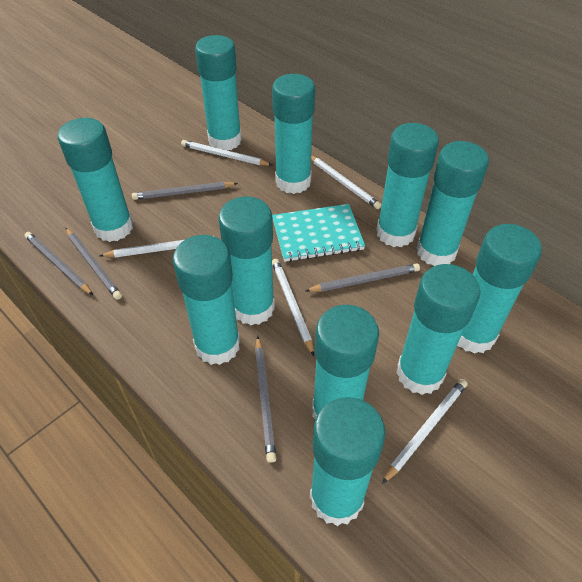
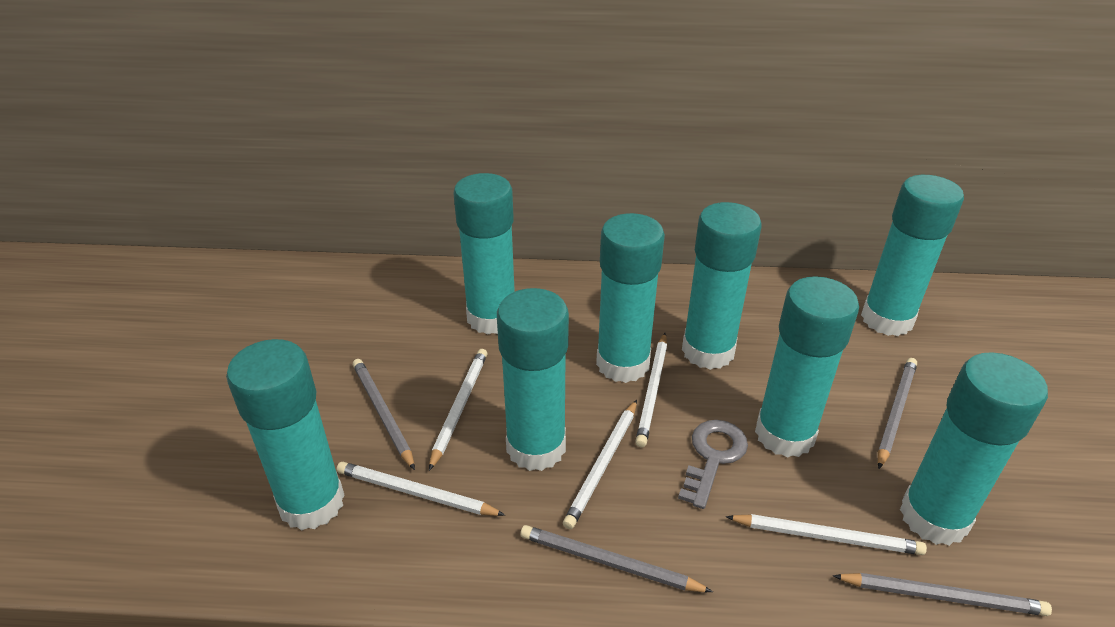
grey key: none = 0 -> [678,420,748,509] = 1
grey pencil: [24,232,94,296] [66,228,122,300] [132,182,238,200] [255,336,276,463] [305,263,420,292] = 5 -> [353,359,415,470] [520,525,713,592] [833,573,1052,616] [878,358,917,469] = 4
turquoise glue stick: [58,118,133,242] [173,235,240,365] [195,35,242,150] [218,196,275,325] [272,74,315,194] [310,397,386,526] [312,305,379,420] [376,123,439,247] [396,264,480,395] [416,141,489,266] [457,224,542,354] = 11 -> [226,339,345,531] [453,173,515,335] [497,288,569,471] [596,213,665,383] [682,202,761,370] [755,276,859,458] [861,175,964,336] [900,352,1048,546] = 8
turquoise notebook: [272,204,365,262] = 1 -> none = 0

